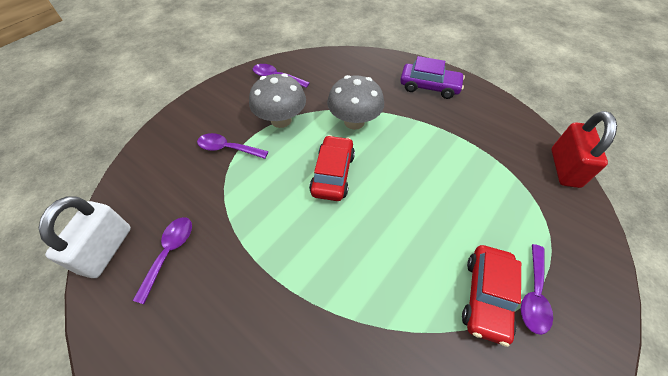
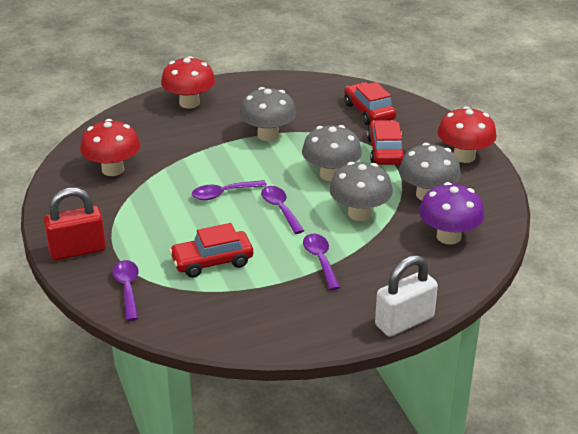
grey mushroom: [249,73,306,128] [327,75,384,130] = 2 -> [240,87,296,141] [302,125,362,181] [330,162,393,221] [399,143,461,200] = 4
purple car: [400,56,465,99] = 1 -> none = 0
purple mushroom: none = 0 -> [419,182,485,244] = 1
red car: [309,135,355,201] [462,245,521,347] = 2 -> [169,223,253,278] [344,82,396,125] [367,120,406,165] = 3
red mushroom: none = 0 -> [80,119,140,176] [161,56,215,109] [438,106,497,163] = 3

